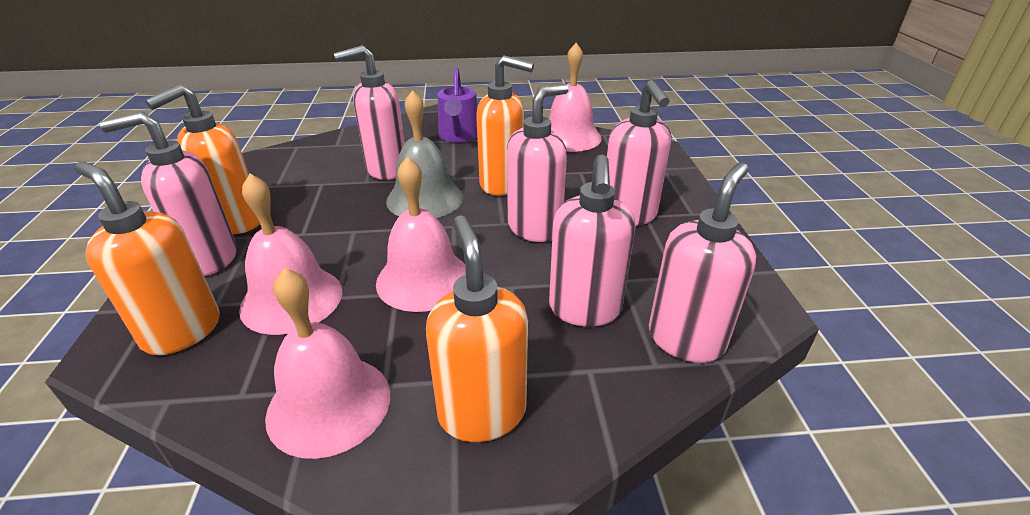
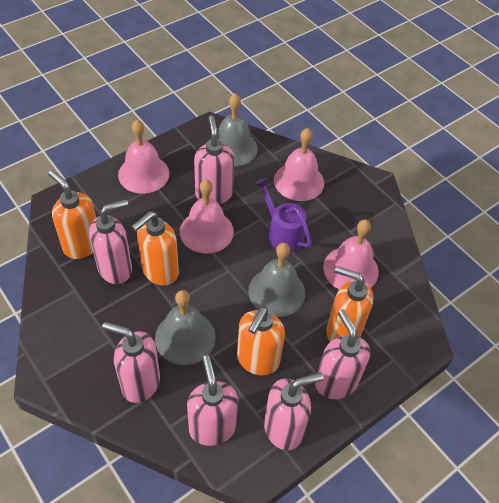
grey bell: [386,90,463,218] = 1 -> [155,290,216,365] [217,93,258,166] [248,243,305,317] = 3

